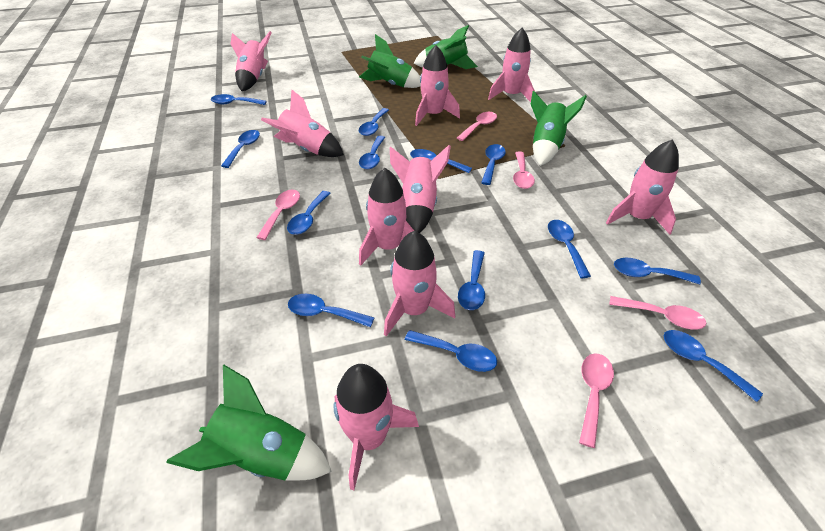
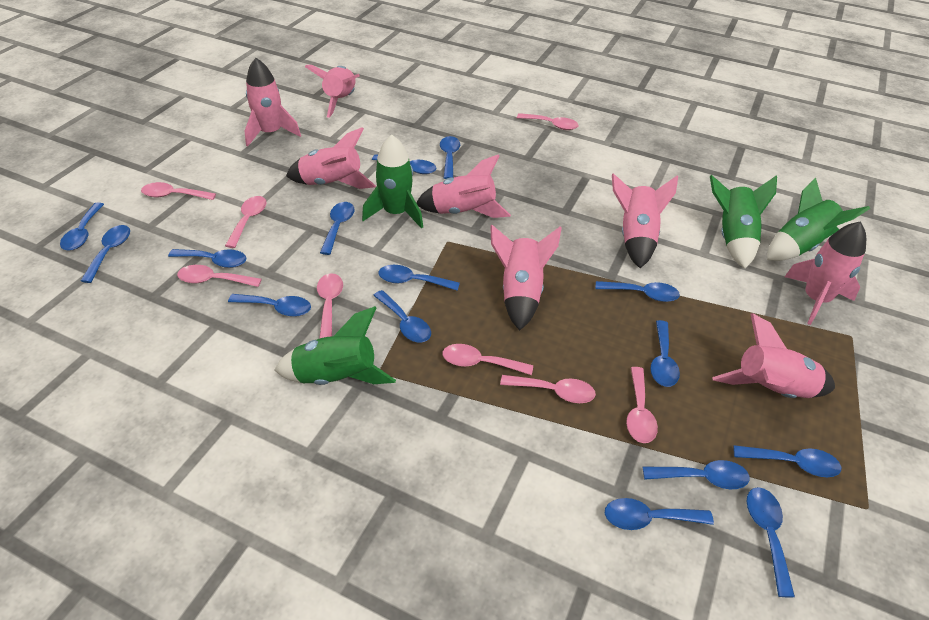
blue spoon: [211,94,267,105] [221,130,260,168] [287,191,331,235] [288,294,374,328] [359,108,389,136] [359,136,385,169] [405,330,497,372] [410,149,472,173] [458,250,485,310] [481,144,506,185] [548,220,591,278] [614,258,701,284] [664,330,763,402] = 13 -> [60,203,104,251] [81,225,130,283] [168,249,246,268] [228,294,311,317] [320,202,355,255] [372,154,436,174] [373,290,431,342] [378,265,460,291] [440,136,460,179] [595,281,680,302] [605,498,714,530] [643,460,750,489] [650,320,680,387] [733,445,841,477] [747,487,795,598] = 15
pink rocket: [231,31,272,91] [261,89,344,157] [333,364,419,490] [359,168,414,266] [384,231,455,336] [390,145,451,233] [415,45,460,126] [488,28,535,102] [606,139,679,235] = 9 -> [244,58,301,147] [286,127,376,189] [305,65,360,118] [416,154,511,218] [490,225,562,331] [612,173,678,268] [712,313,835,398] [784,221,866,325] = 8
pink spoon: [256,190,300,240] [457,112,497,141] [513,152,535,189] [579,353,614,448] [609,296,706,330] = 5 -> [141,182,216,200] [177,265,262,287] [225,196,266,248] [317,273,343,339] [443,344,533,375] [500,375,596,403] [517,113,579,130] [626,367,658,443] = 8

